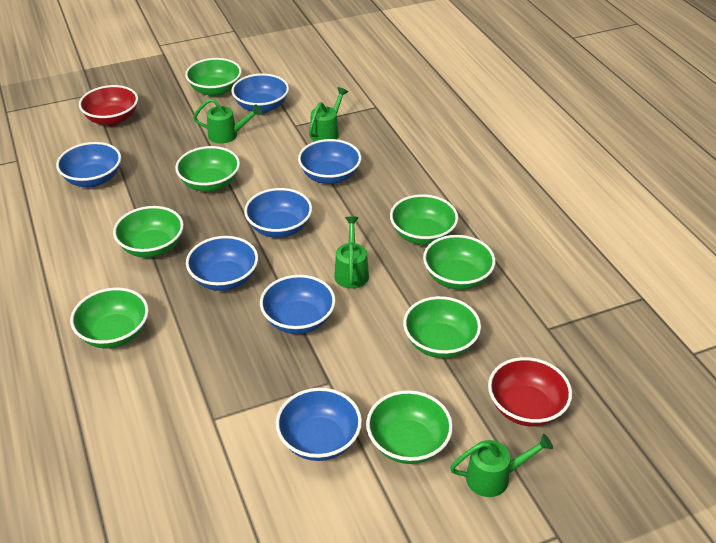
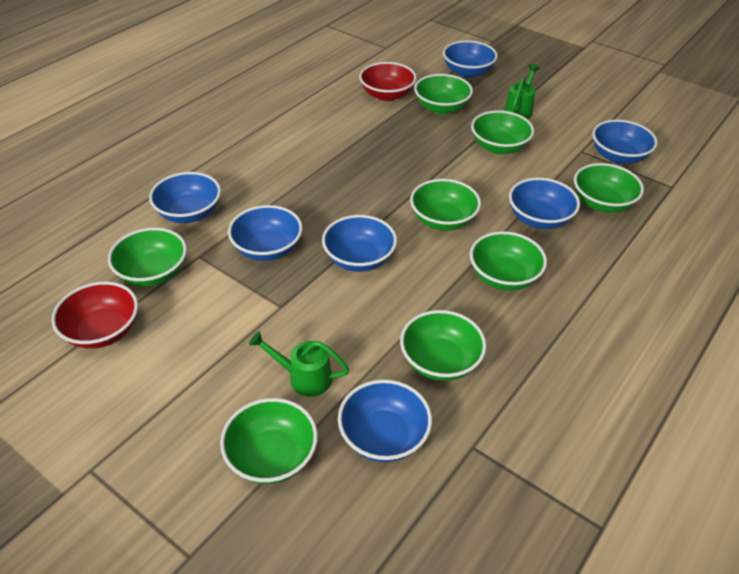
green watering can: [193,99,262,144] [309,87,348,142] [334,216,369,289] [450,434,553,497] = 4 -> [249,331,349,397] [504,64,540,119] = 2

